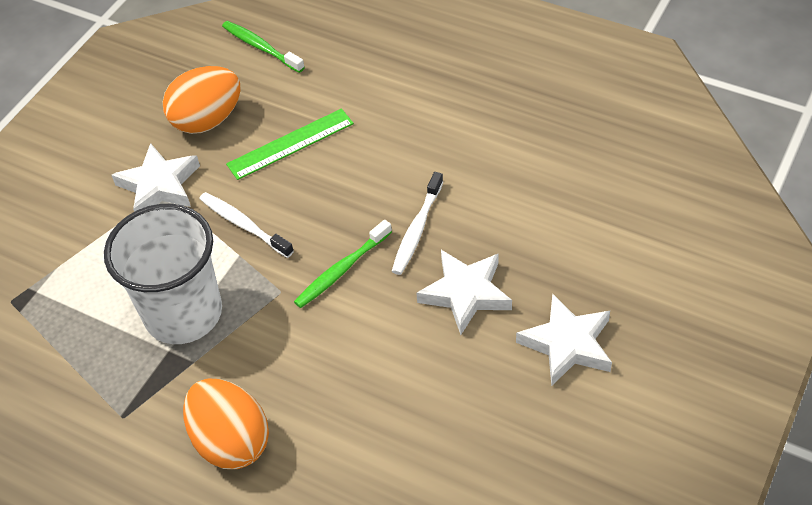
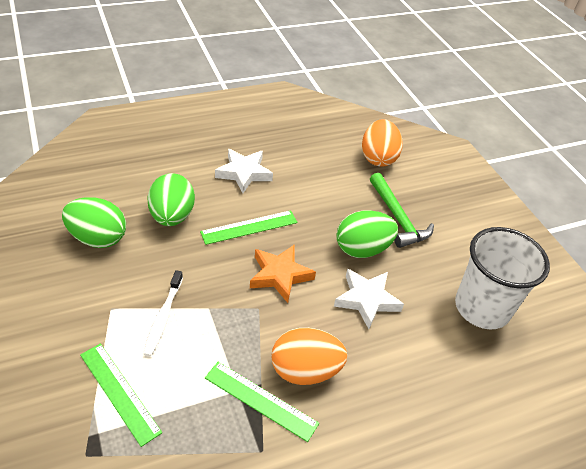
green egg: none = 0 -> [62,197,126,248] [147,173,195,226] [336,210,398,258] = 3
green hammer: none = 0 -> [370,173,434,248] = 1
green ruler: [226,109,354,180] = 1 -> [80,343,162,447] [200,210,298,245] [205,362,319,442] = 3
green toothbrush: [222,21,305,73] [294,220,392,308] = 2 -> none = 0
orange star: none = 0 -> [250,245,316,303] = 1
white star: [111,143,200,212] [416,250,512,335] [516,294,612,386] = 3 -> [215,149,273,193] [334,269,404,329] = 2
white toothbrush: [199,192,294,258] [392,172,443,275] = 2 -> [143,270,183,356] = 1

